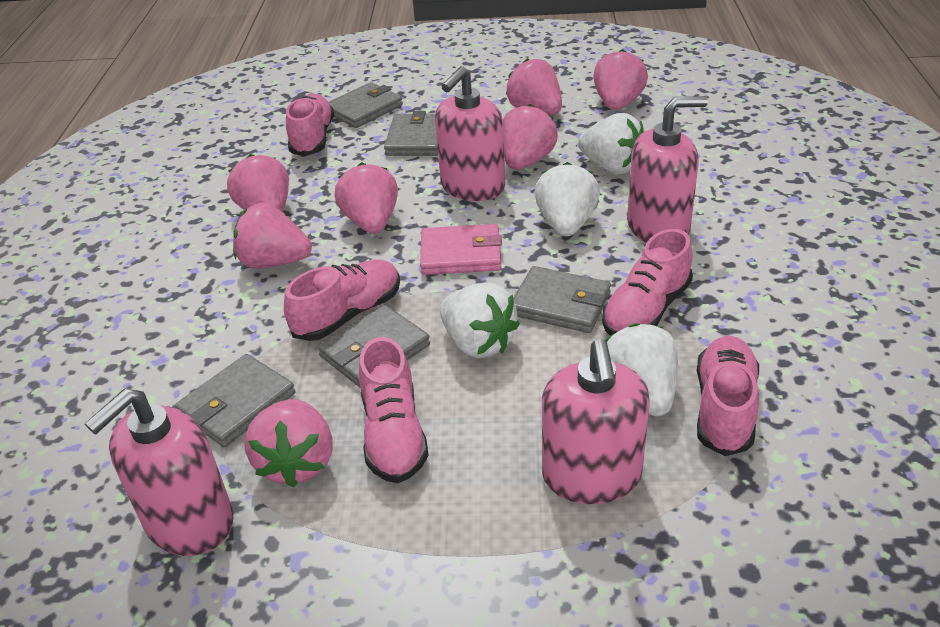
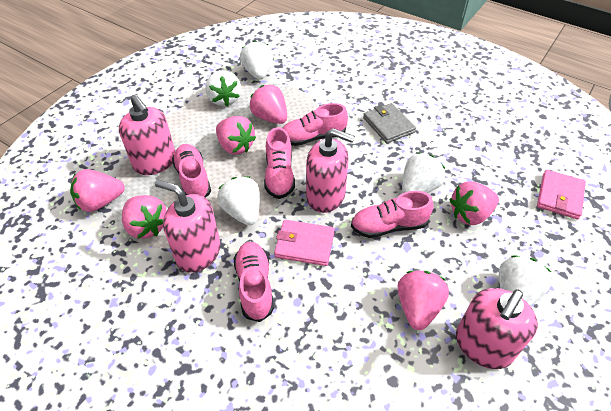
grey wallet: [175,354,295,447] [318,305,430,387] [328,82,403,128] [384,111,438,156] [513,266,611,333] = 5 -> [363,103,416,143] = 1
pink strawberry: [227,154,289,212] [233,203,312,269] [244,399,333,488] [335,162,398,234] [503,104,558,170] [506,58,562,115] [593,49,648,110] = 7 -> [70,169,125,212] [122,195,167,239] [216,116,256,155] [249,85,287,124] [397,271,449,330] [449,181,499,225] = 6
pink wallet: [420,224,502,275] = 1 -> [274,220,335,266] [537,170,586,219] = 2
white strawberry: [440,283,520,358] [534,162,600,236] [578,113,644,174] [605,323,678,416] = 4 -> [205,71,241,106] [217,176,260,226] [240,41,273,80] [402,153,445,193] [499,255,552,306] = 5

